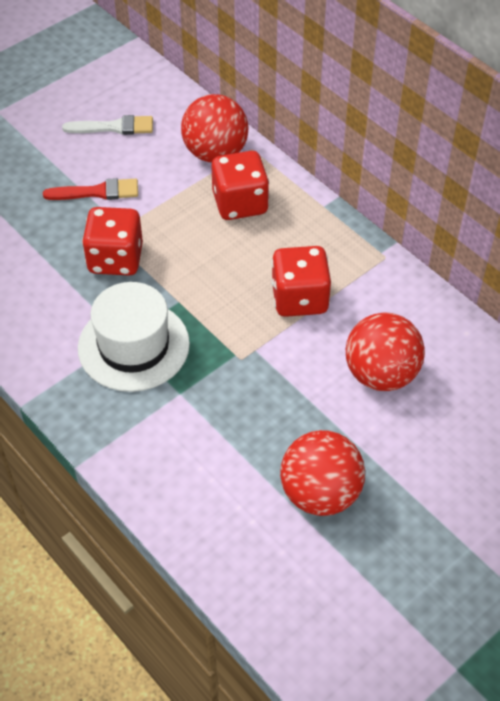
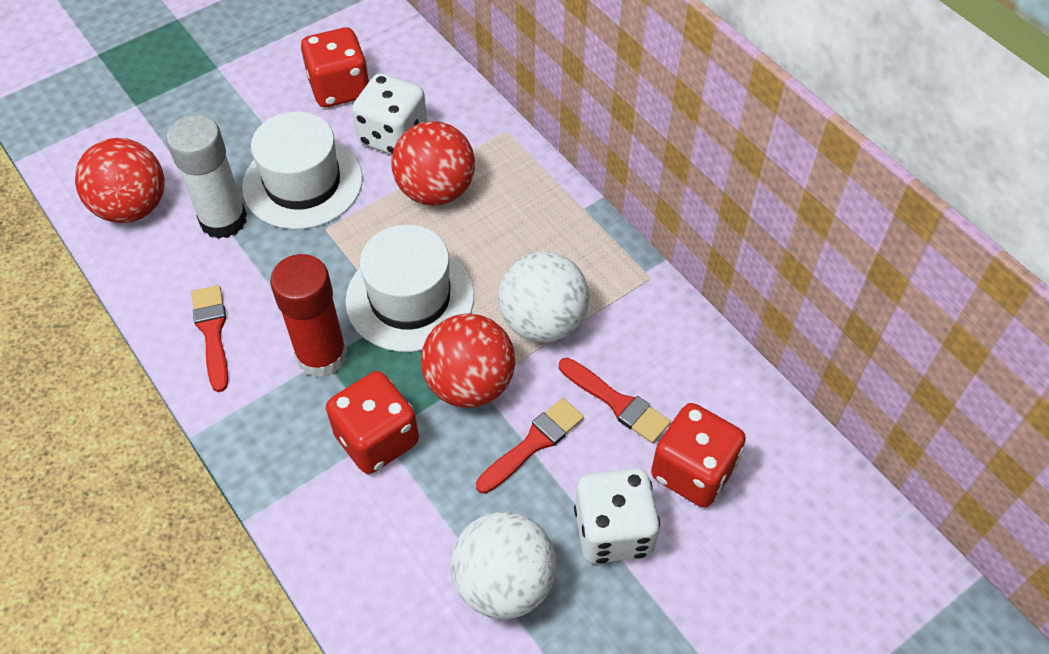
red brush: [43,178,138,200] = 1 -> [191,285,228,392] [476,398,584,494] [559,358,671,443] = 3
red glue stick: none = 0 -> [270,254,347,377] = 1
white ball: none = 0 -> [451,511,556,619] [498,252,589,343] = 2
white brush: [62,115,153,135] = 1 -> none = 0
white dice: none = 0 -> [352,73,427,155] [574,468,660,564] = 2
white glue stick: none = 0 -> [166,115,247,239] = 1
white hat: [78,282,190,392] = 1 -> [242,112,363,229] [345,225,474,352] = 2

